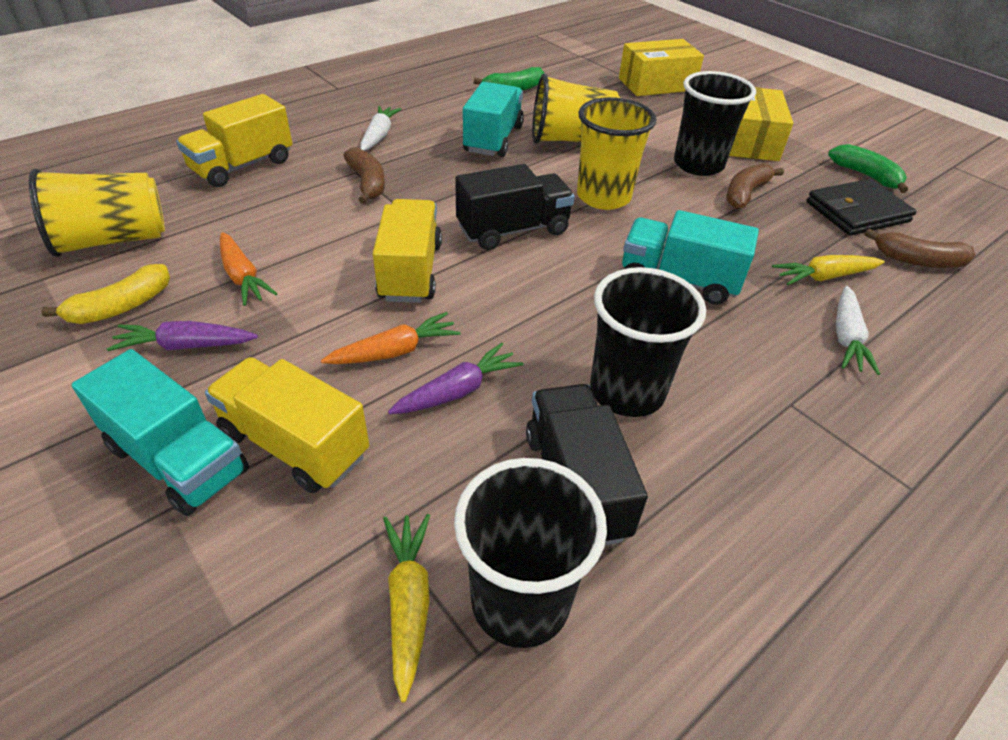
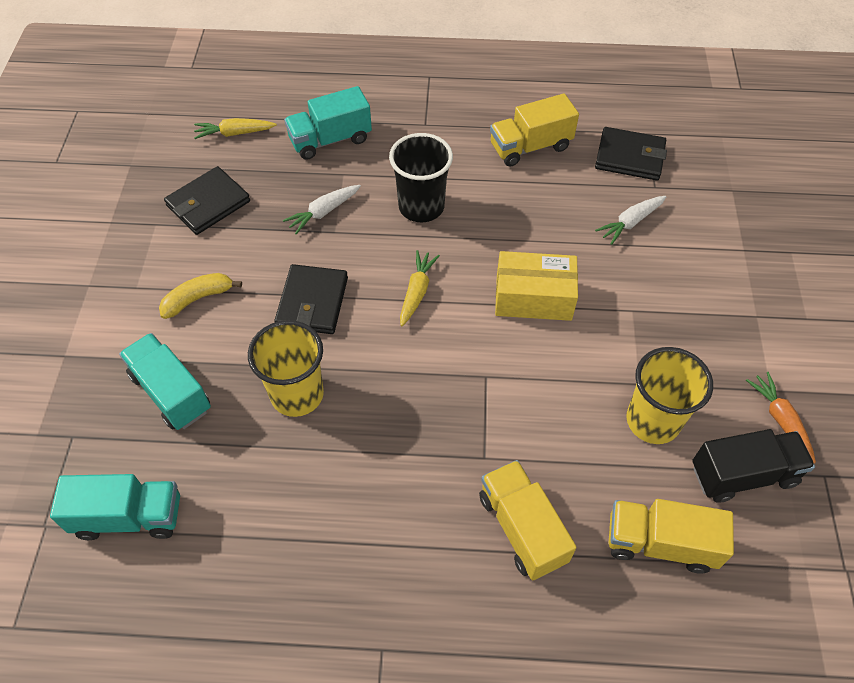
black cup: [454,458,607,648] [590,267,706,417] [674,71,756,176] = 3 -> [389,133,453,222] = 1
black truck: [455,164,575,250] [526,384,648,545] = 2 -> [692,429,815,503] = 1
black wallet: [807,179,917,236] = 1 -> [164,166,250,235] [274,264,348,334] [595,127,667,181] = 3
brown banana: [343,147,385,204] [727,163,784,209] [864,228,975,268] = 3 -> none = 0
green banana: [474,67,544,91] [828,144,908,193] = 2 -> none = 0
orange carrot: [220,232,277,306] [321,312,461,364] = 2 -> [746,372,816,464] = 1
purple carrot: [107,321,258,351] [388,343,523,414] = 2 -> none = 0
yellow box: [619,39,704,96] [729,87,793,161] = 2 -> [495,251,578,321] = 1
yellow cup: [29,169,165,257] [532,73,620,143] [577,97,656,210] = 3 -> [248,320,324,417] [626,347,713,444] = 2

